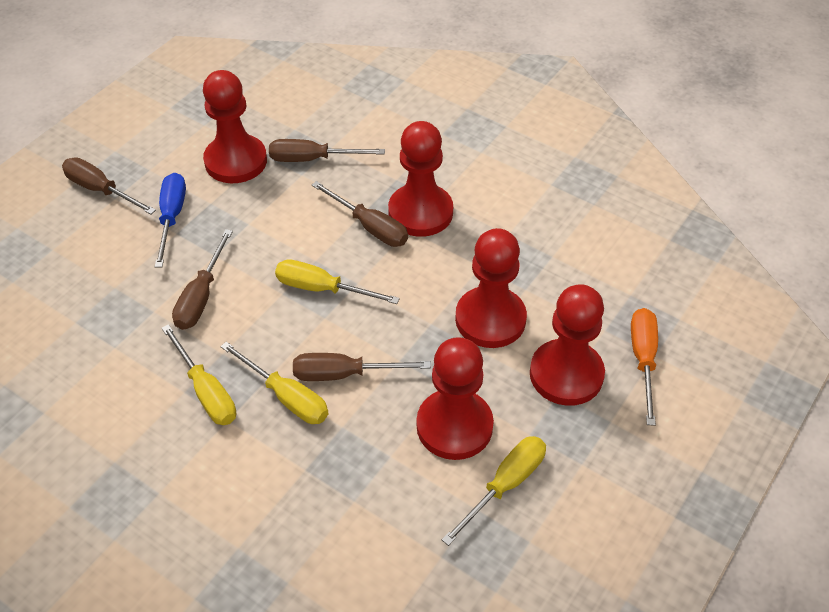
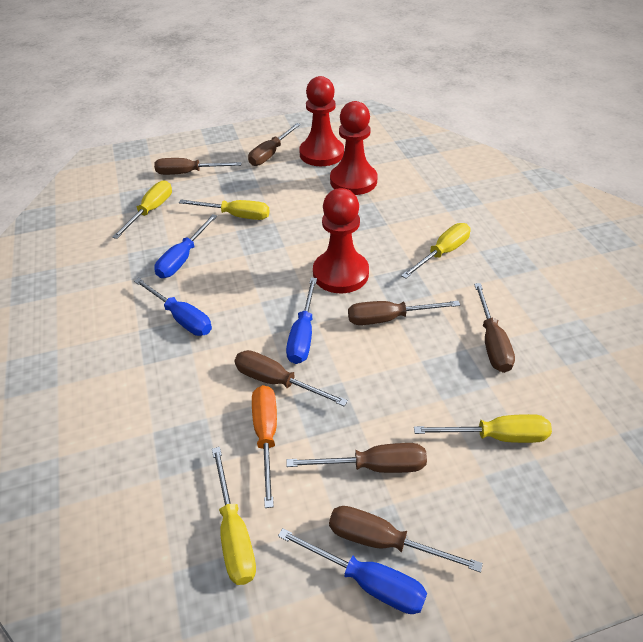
blue screwdriver: [155,173,186,268] = 1 -> [134,278,212,336] [154,214,217,278] [278,528,427,614] [286,278,317,364] = 4
brown screwdriver: [62,157,156,214] [172,229,233,330] [269,139,385,162] [293,353,431,381] [312,181,408,247] = 5 -> [154,158,241,175] [234,350,348,407] [248,123,301,166] [287,443,427,473] [329,506,483,573] [348,301,460,325] [474,283,515,373] = 7
red pawn: [203,70,267,183] [388,121,453,237] [417,337,494,460] [455,228,527,348] [530,284,605,406] = 5 -> [299,76,344,166] [313,188,369,293] [330,101,378,195] = 3
yellow screwdriver: [162,324,236,425] [220,342,328,424] [275,260,400,304] [442,436,546,546] = 4 -> [112,180,172,239] [179,200,270,220] [212,447,256,585] [401,223,471,279] [414,414,552,443] = 5

